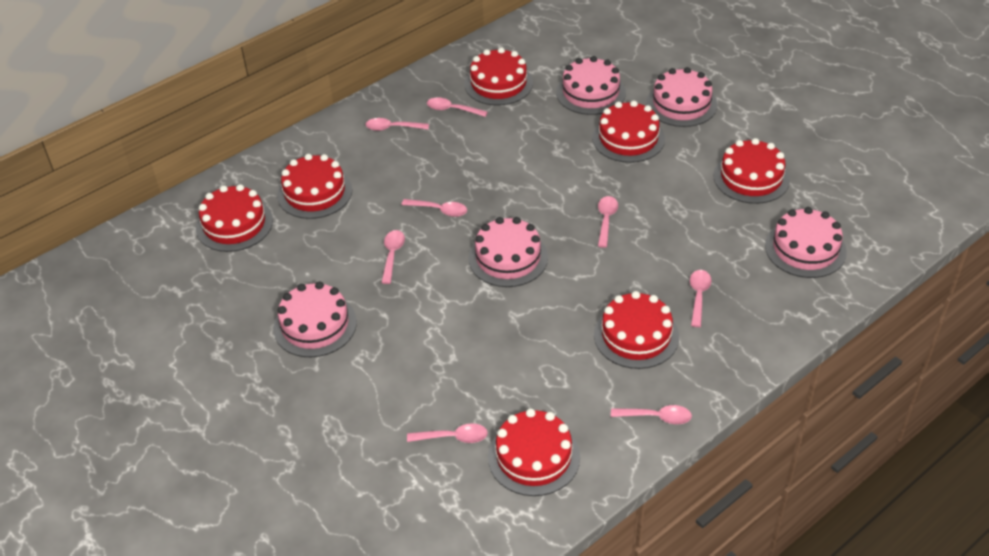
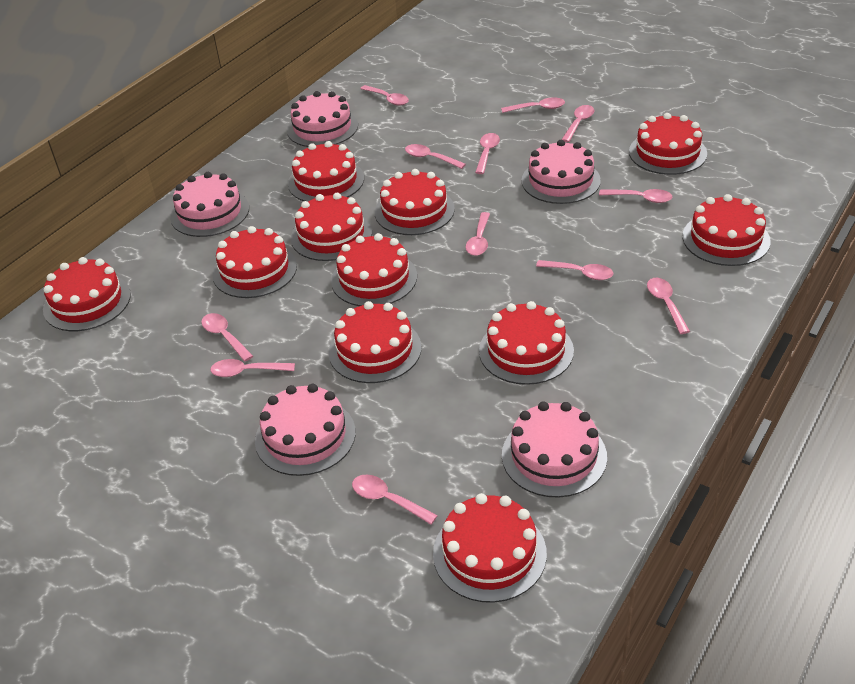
pink spoon: [365,118,429,131] [381,230,405,284] [402,199,467,217] [407,423,488,443] [427,97,488,117] [598,196,618,248] [611,405,692,424] [690,270,712,327] = 8 -> [201,313,253,361] [210,359,295,377] [352,475,438,525] [360,85,409,106] [405,144,466,169] [466,212,490,256] [475,133,500,174] [501,97,565,113] [536,260,613,280] [562,105,594,142] [599,189,672,203] [647,278,690,334] = 12
red cake: [196,184,273,252] [277,154,352,219] [464,47,533,105] [488,408,580,496] [592,100,665,163] [594,291,679,369] [713,138,790,204] = 7 -> [43,257,131,331] [212,226,297,298] [288,141,364,202] [291,193,372,261] [329,301,422,383] [331,233,417,306] [375,169,455,235] [433,493,547,603] [479,301,574,385] [629,113,707,175] [682,194,771,266] = 11

